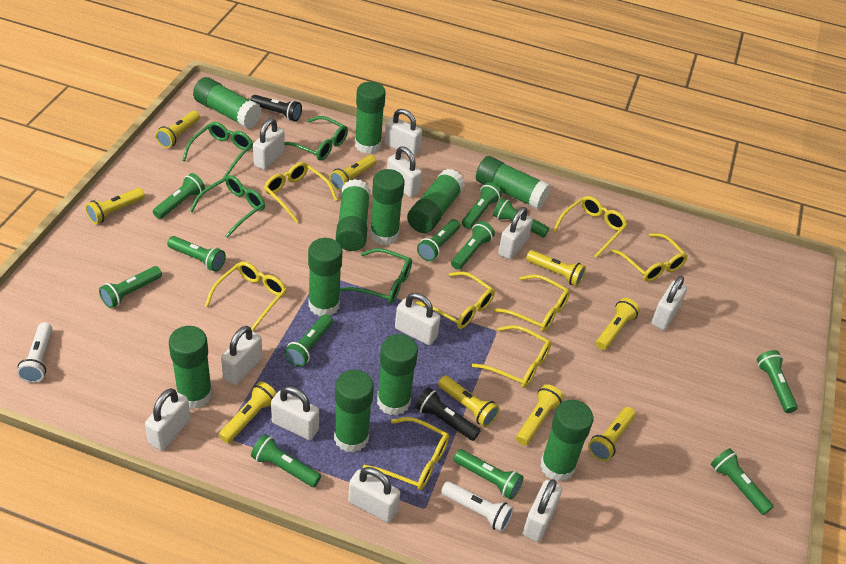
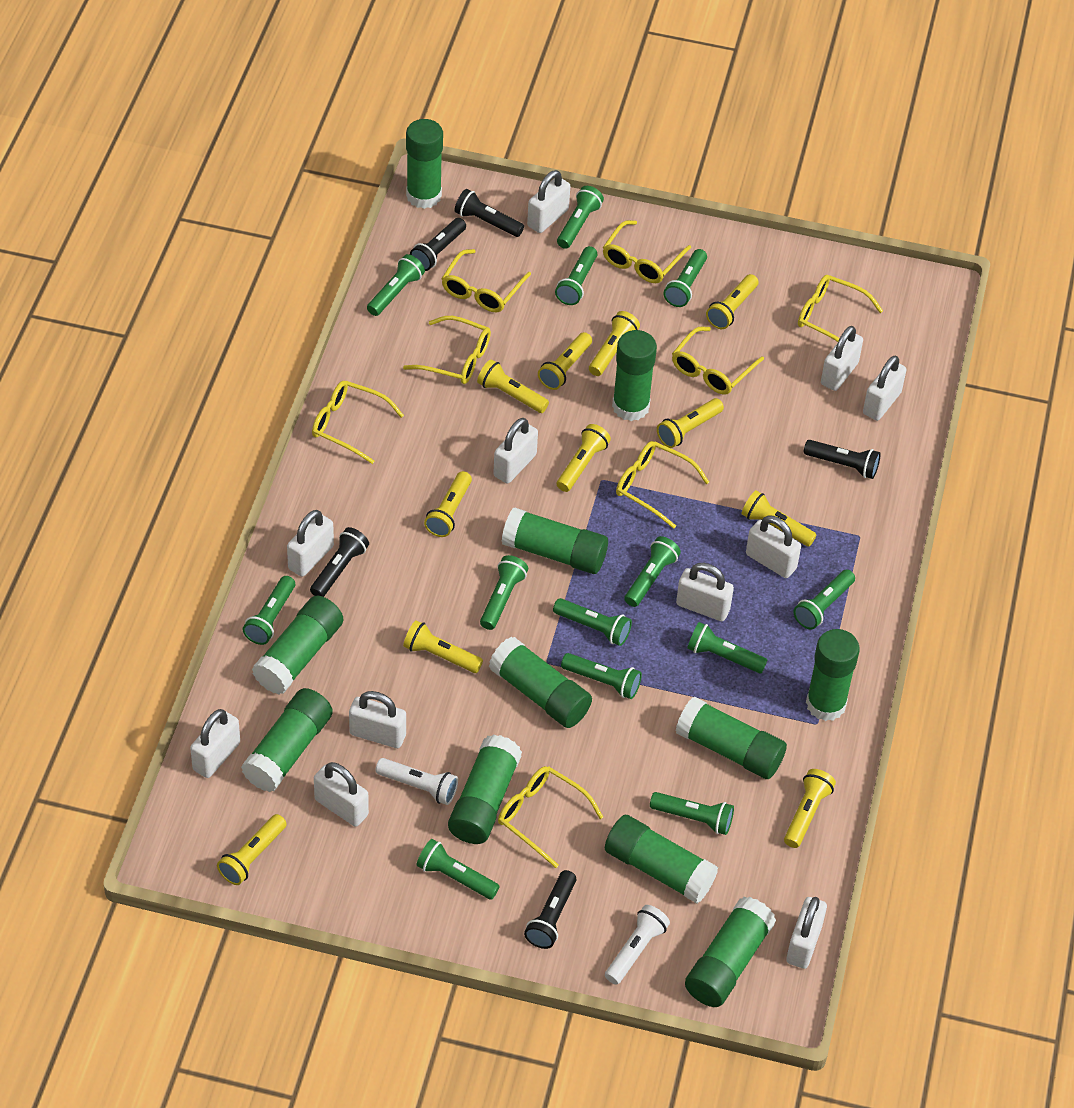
black flashlight: [251,95,302,121] [415,387,481,441] = 2 -> [310,527,369,597] [410,218,466,271] [455,189,524,237] [524,870,576,949] [804,440,881,479] = 5
green flashlight: [99,266,162,308] [153,173,205,219] [167,236,226,272] [251,434,321,487] [284,314,333,367] [417,219,460,261] [451,221,495,270] [454,449,523,499] [462,182,502,229] [493,198,549,237] [711,448,773,515] [757,350,798,413] = 12 -> [242,576,295,645] [367,254,425,316] [416,839,500,900] [480,555,528,630] [553,598,632,646] [555,246,597,305] [557,186,604,249] [561,653,642,699] [624,536,681,607] [650,792,734,835] [664,249,707,307] [687,622,767,673] [793,570,855,630] = 13
green glasses: [182,122,253,177] [190,175,265,238] [285,116,348,161] [340,248,412,304] = 4 -> none = 0
yellow flashlight: [85,188,145,224] [155,111,200,148] [219,381,277,443] [329,155,376,191] [438,376,499,427] [516,384,564,446] [526,250,586,286] [588,407,636,461] [596,298,640,350] = 9 -> [217,814,287,885] [403,620,483,673] [424,471,472,537] [477,359,549,413] [538,332,592,390] [557,424,611,492] [589,311,640,376] [657,398,724,448] [706,274,759,329] [741,490,817,547] [784,769,836,848] = 11

